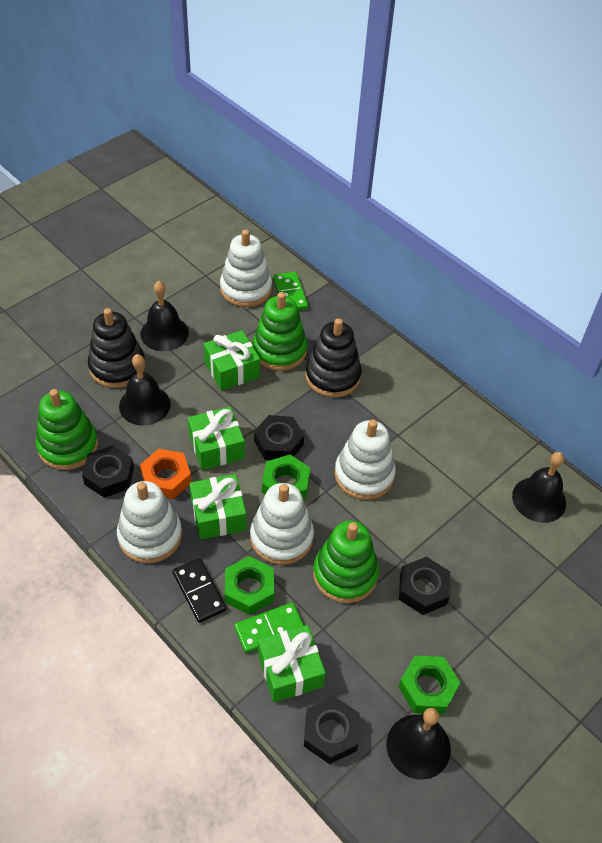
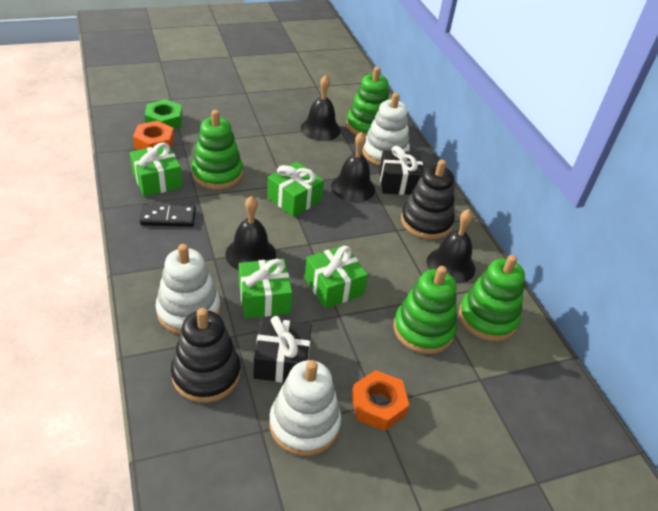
black gift: none = 0 -> [254,316,312,383] [379,146,424,195] = 2
black nut: [82,445,134,498] [254,415,304,460] [304,696,360,764] [399,557,450,615] = 4 -> none = 0
green domino: [234,602,304,653] [273,272,308,311] = 2 -> none = 0
green nut: [225,556,274,615] [262,454,310,500] [399,656,461,714] = 3 -> [145,99,183,129] = 1
green stacking toy: [36,389,98,470] [252,292,307,371] [313,521,379,603] = 3 -> [191,110,243,189] [346,67,389,136] [393,266,457,354] [459,255,525,341] = 4
orange nut: [140,449,192,499] = 1 -> [133,120,174,150] [352,370,409,431] = 2
white stacking toy: [117,481,182,563] [220,230,272,307] [250,483,314,565] [334,420,396,500] = 4 -> [155,244,220,334] [269,360,341,456] [362,93,410,166] = 3

